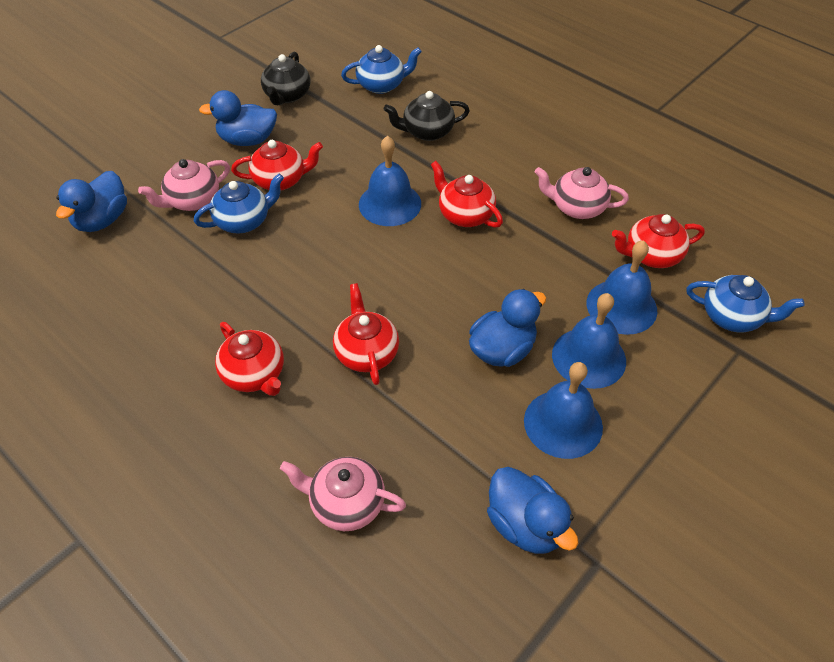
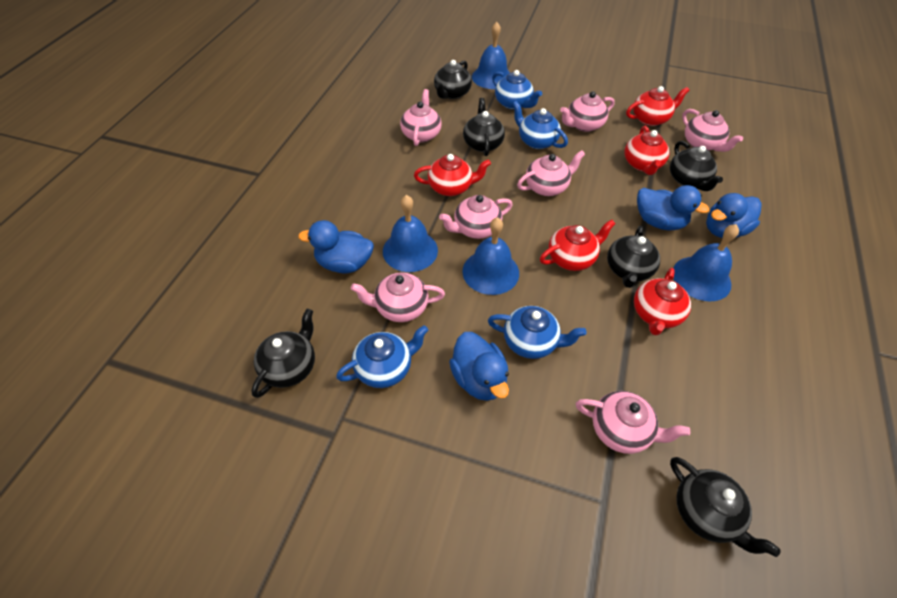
black teapot: [261,52,311,105] [384,91,470,141] = 2 -> [251,309,315,398] [434,60,472,99] [463,98,505,156] [607,226,660,288] [670,141,723,191] [670,457,781,557] = 6
blue teapot: [194,174,284,234] [341,45,422,94] [686,275,805,332] = 3 -> [336,325,428,388] [488,306,587,359] [492,70,542,110] [513,101,568,149] = 4
pink teapot: [138,159,230,211] [280,457,406,531] [535,167,629,219] = 3 -> [351,272,445,322] [400,89,441,146] [439,195,513,239] [517,150,585,196] [560,91,615,132] [576,391,690,454] [682,109,743,152] = 7

